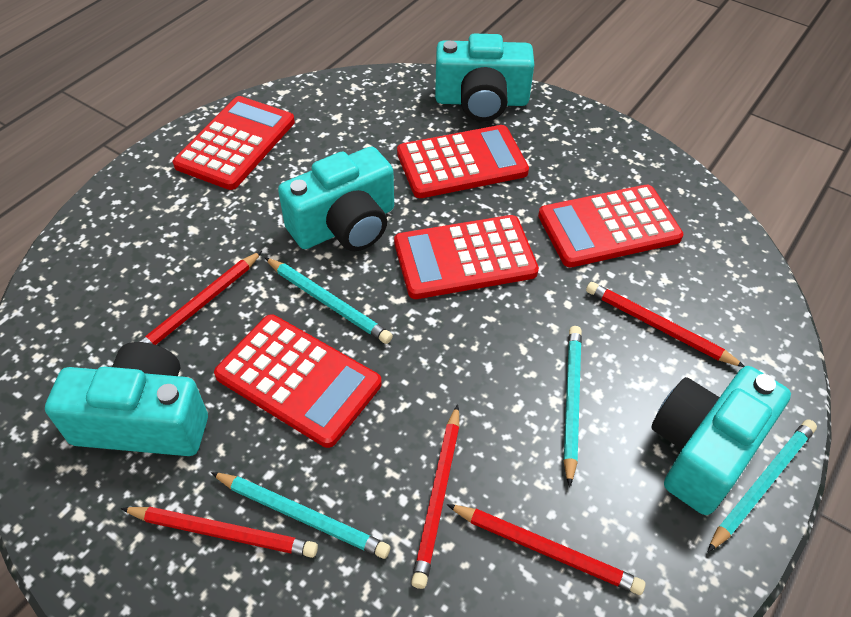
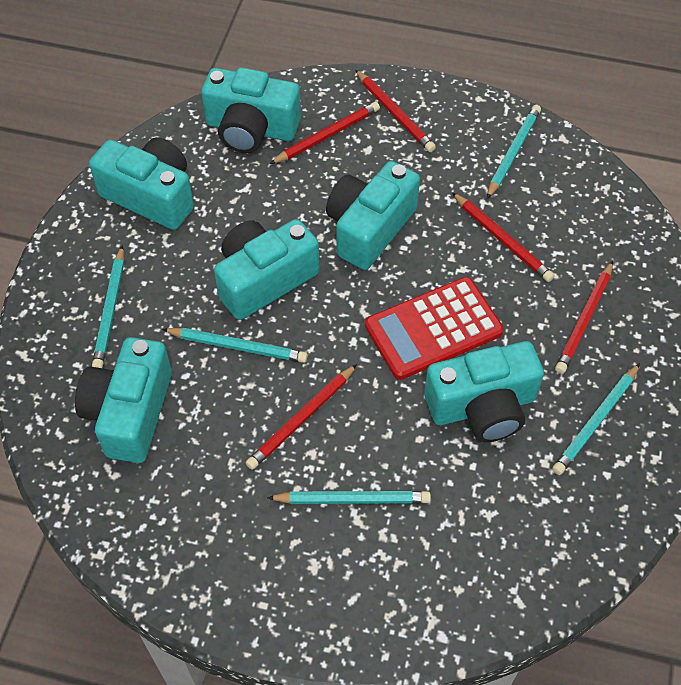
red calculator: [173,96,295,190] [214,314,382,448] [394,215,539,299] [397,125,529,198] [538,185,684,267] = 5 -> [365,277,504,380] = 1
turquoise camera: [45,342,208,456] [278,147,394,251] [435,34,534,121] [651,366,791,515] = 4 -> [75,337,172,463] [89,137,194,230] [201,68,301,153] [214,219,319,320] [326,161,420,270] [424,341,544,442] = 6
turquoise pencil: [211,472,391,559] [264,257,393,344] [564,326,582,487] [708,419,817,552] = 4 -> [92,245,124,368] [162,328,308,363] [267,491,431,504] [487,105,541,199] [552,363,640,475] = 5

